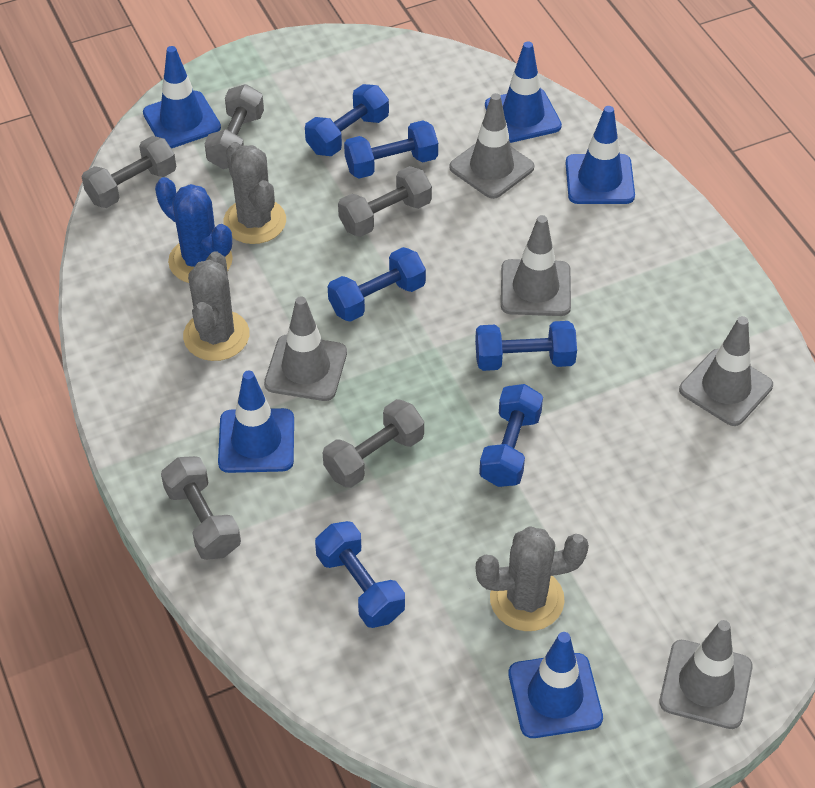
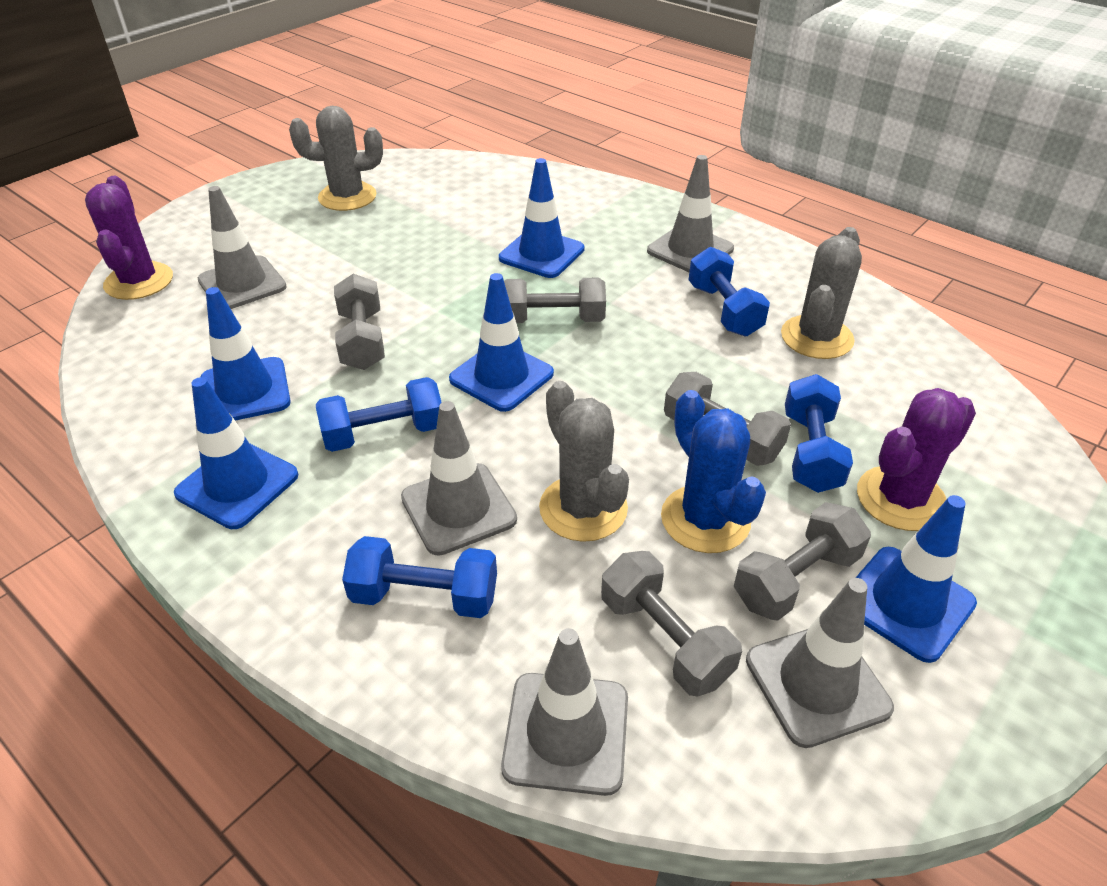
blue dumbbell: [305,84,389,156] [315,521,405,628] [328,247,426,322] [344,120,438,178] [475,321,577,371] [479,384,543,487] = 6 -> [316,377,442,452] [342,536,497,618] [688,247,770,336] [785,374,853,493] = 4
purple cactus: none = 0 -> [85,176,173,300] [857,388,976,531] = 2

